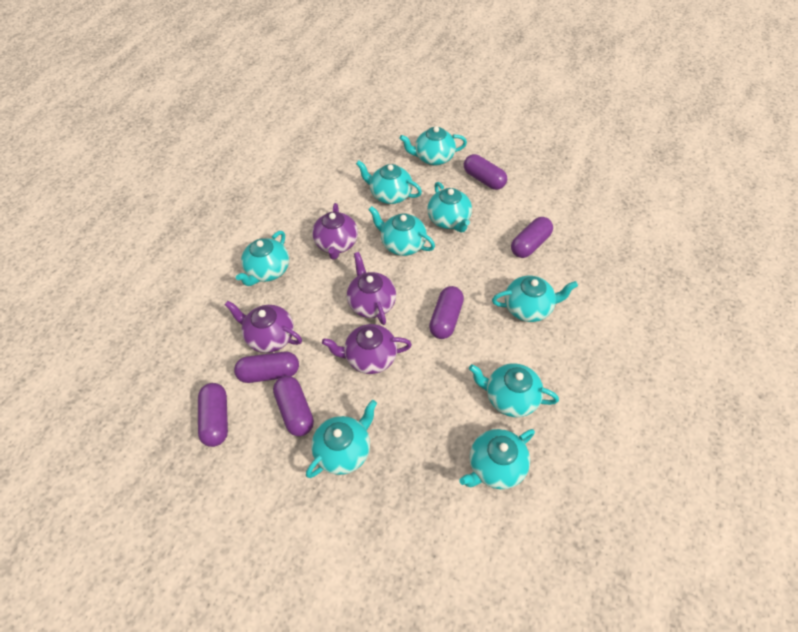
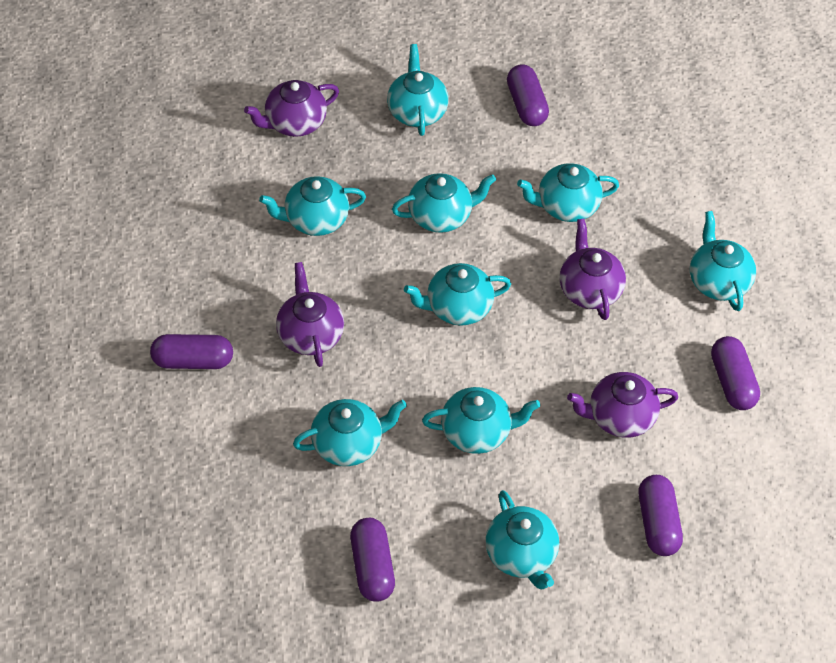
purple capsule: [198,383,228,447] [234,352,299,383] [273,376,314,436] [429,286,464,339] [464,154,507,190] [511,217,553,258] = 6 -> [150,334,233,369] [350,518,395,602] [507,65,549,126] [639,475,683,556] [711,336,760,410] = 5

